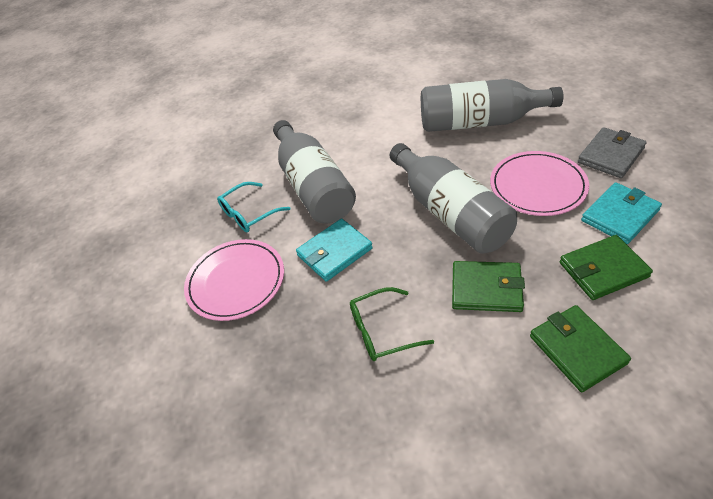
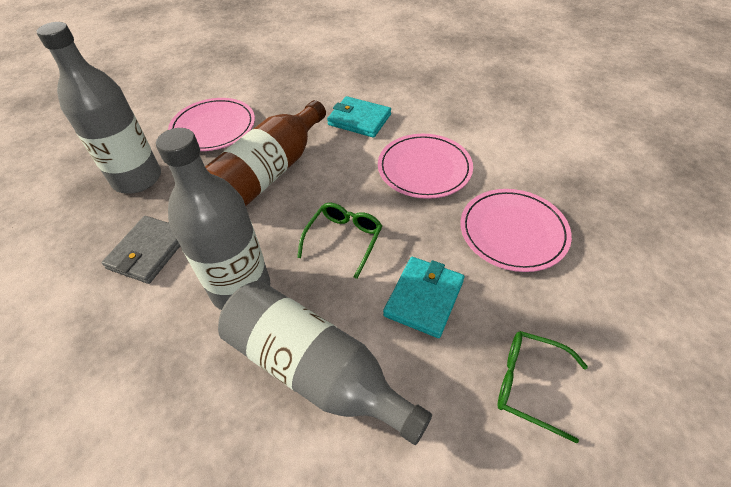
brown bottle: none = 0 -> [205,100,326,206] = 1
green glasses: [350,287,434,361] = 1 -> [297,203,382,279] [498,331,588,444] = 2
green wallet: [452,261,525,312] [530,305,631,392] [560,235,653,300] = 3 -> none = 0
pink plate: [184,239,284,321] [490,151,589,216] = 2 -> [168,98,255,151] [378,134,473,199] [460,189,572,272] = 3
turquoise glasses: [217,182,290,232] = 1 -> none = 0

